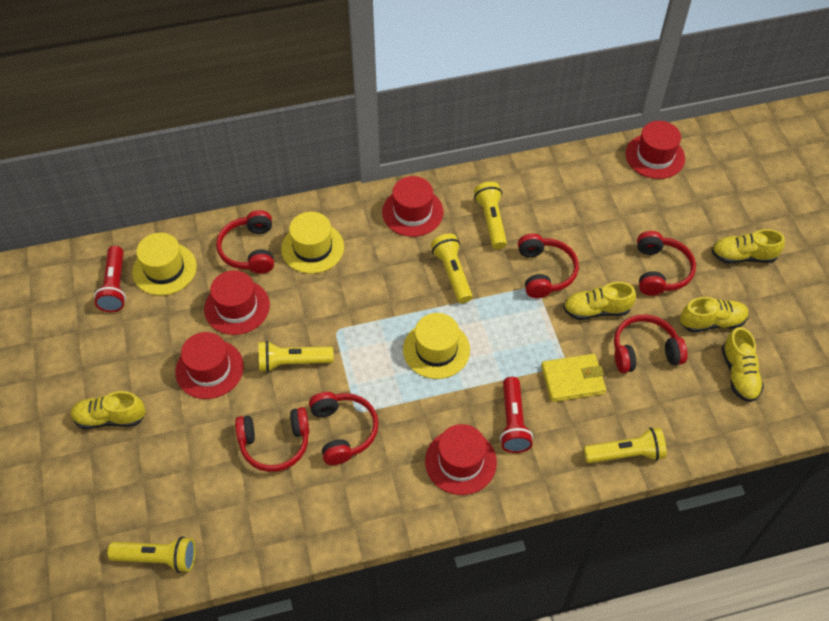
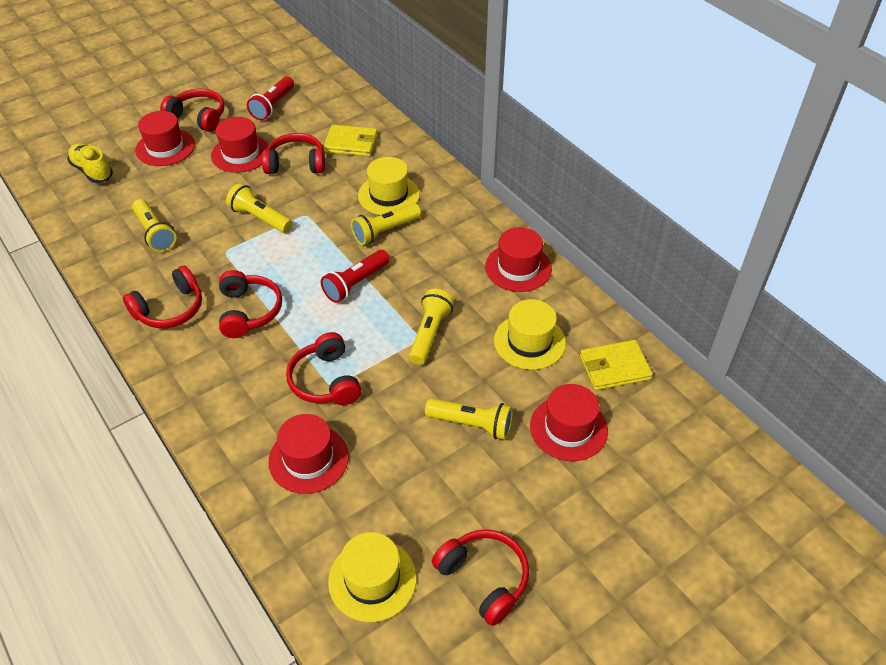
yellow shoe: [70,391,146,429] [563,282,636,320] [680,297,749,333] [711,229,785,264] [722,327,764,402] = 5 -> [67,143,113,183] = 1
yellow wallet: [541,354,606,402] = 1 -> [323,125,377,157] [580,340,653,390] = 2

